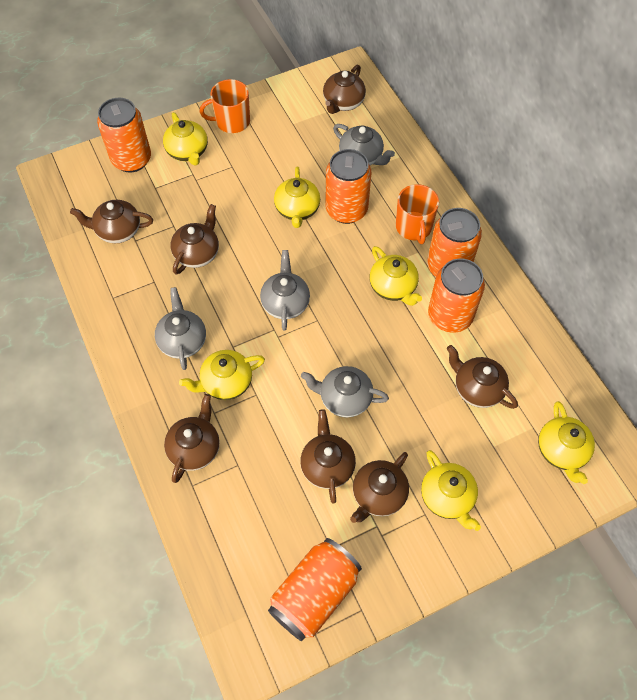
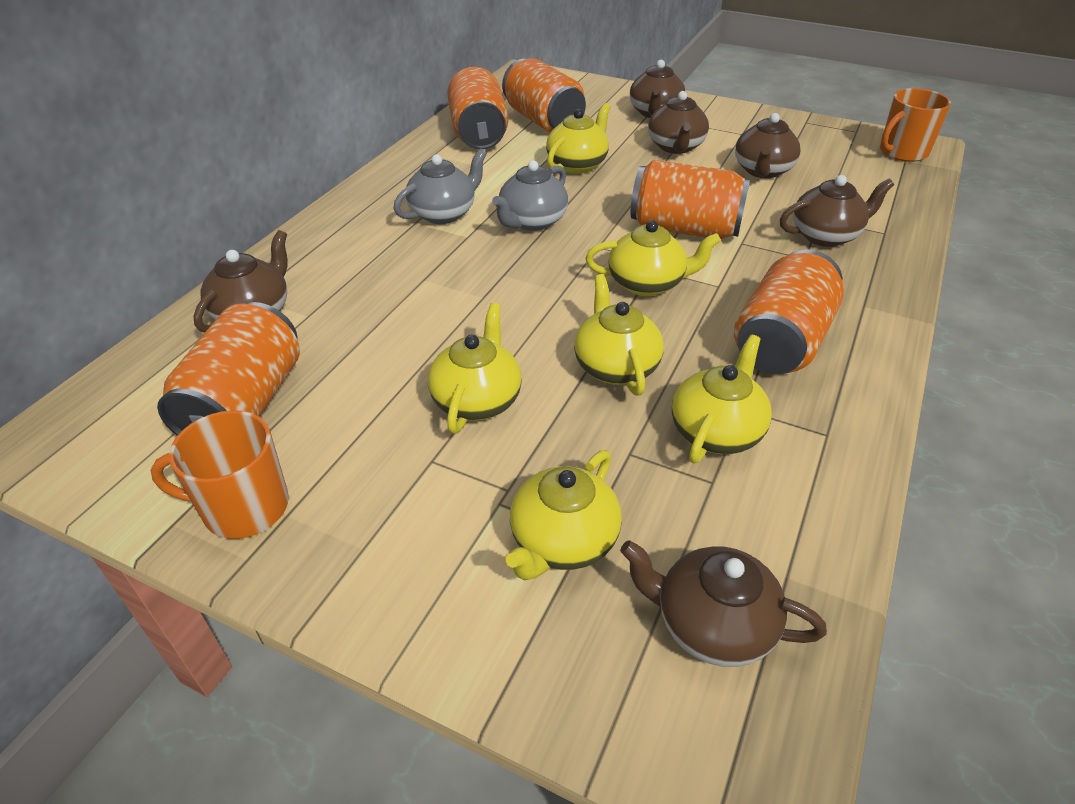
brown teapot: [70,200,153,243] [164,394,220,483] [171,204,219,274] [300,409,356,504] [323,65,366,114] [350,452,409,523] [447,345,518,409] = 7 -> [193,230,288,332] [620,540,827,667] [630,60,686,118] [648,91,709,154] [735,113,800,178] [780,175,894,247] = 6
grey teapot: [155,287,206,370] [260,250,310,330] [301,366,389,418] [333,124,395,165] = 4 -> [394,149,487,224] [492,160,568,231] = 2

